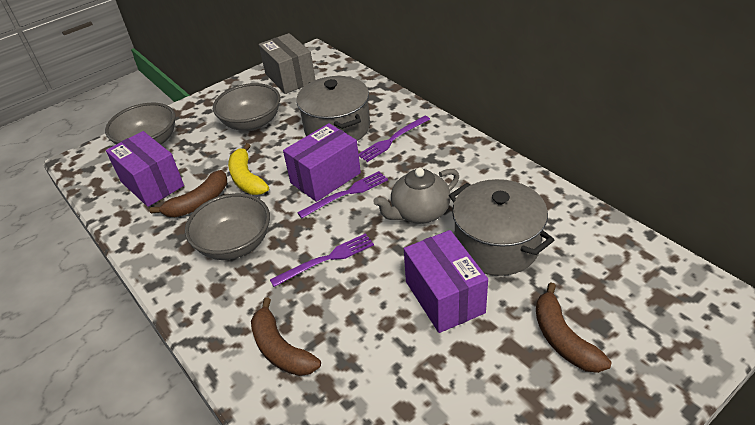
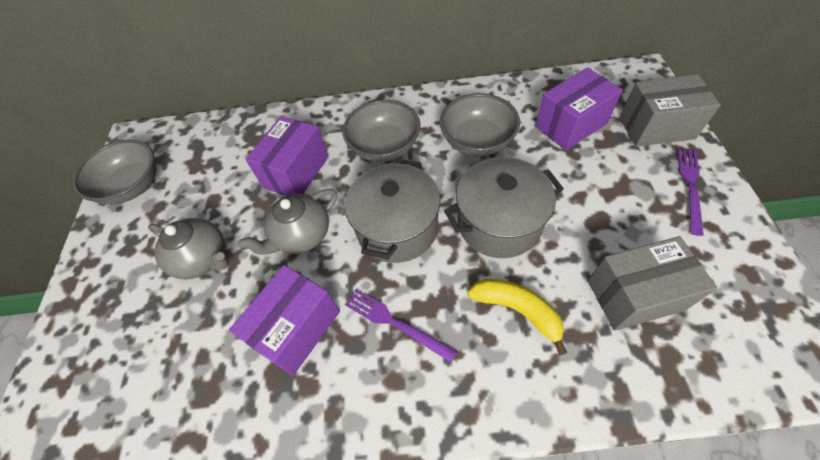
brown banana: [150,170,227,217] [251,297,321,376] [536,282,611,373] = 3 -> none = 0
grey box: [259,33,315,94] = 1 -> [588,236,717,331] [620,74,721,147] = 2
grey teapot: [373,168,459,224] = 1 -> [148,218,229,279] [238,189,337,255] = 2
purple fork: [270,233,374,287] [297,171,388,218] [359,116,430,162] = 3 -> [345,289,457,363] [677,148,704,236] = 2

